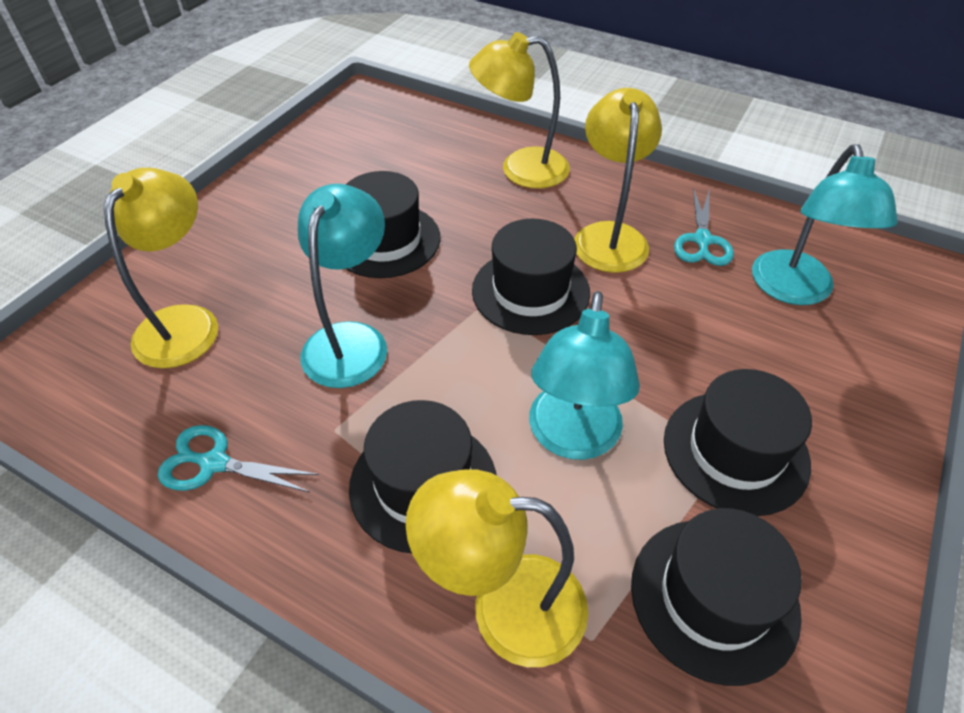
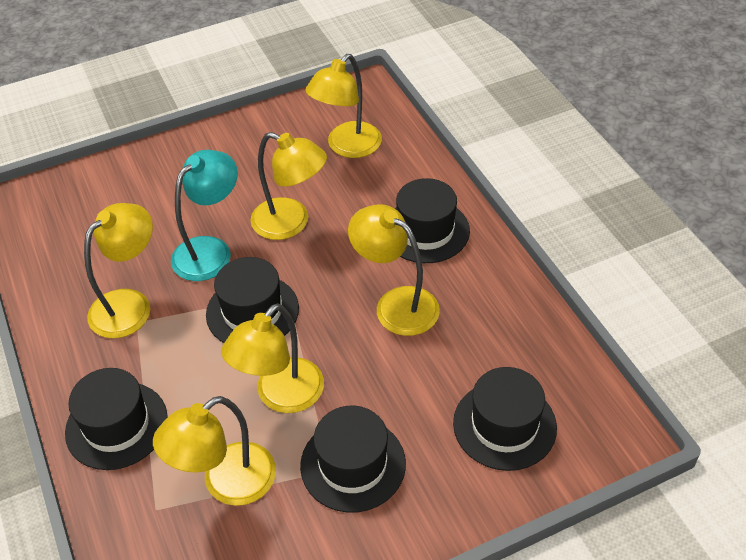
turquoise lamp: [298,184,387,388] [529,291,640,460] [752,144,898,305] = 3 -> [171,150,238,281] = 1
turquoise scissors: [157,425,319,492] [674,189,734,266] = 2 -> none = 0
yellow lamp: [104,168,218,368] [405,469,588,667] [469,32,570,189] [574,88,662,273] = 4 -> [84,203,153,338] [153,396,276,506] [221,304,324,413] [250,132,327,240] [305,54,382,158] [348,204,440,336] = 6

